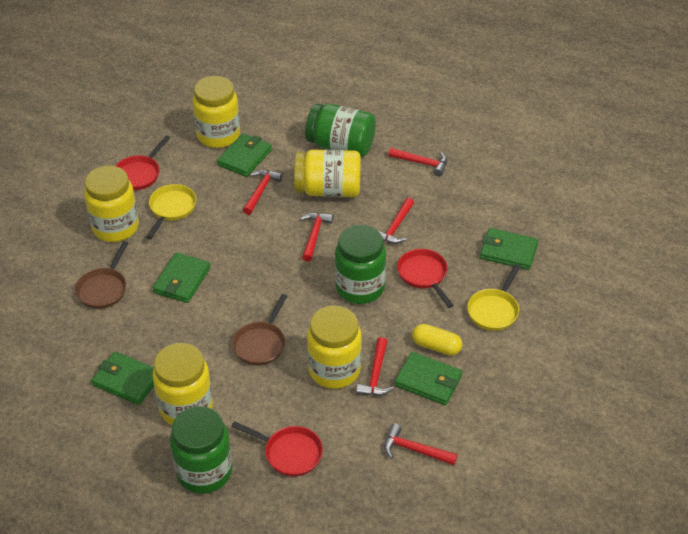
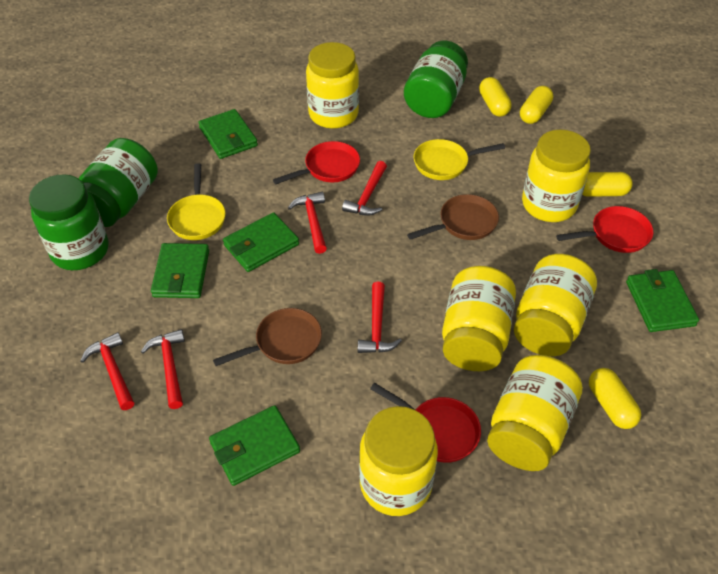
red hammer: [243,170,283,215] [300,212,333,262] [356,337,394,396] [376,198,414,244] [384,423,458,465] [388,148,447,176] = 6 -> [81,332,134,410] [141,329,185,409] [288,192,327,254] [342,161,387,216] [358,282,402,353] = 5
yellow capsule: [412,324,462,356] = 1 -> [479,77,512,117] [520,86,553,124] [582,172,633,197] [589,368,641,429] = 4
yellow jar: [84,166,139,242] [153,343,213,425] [192,76,240,148] [294,149,361,197] [307,306,362,389] = 5 -> [306,42,359,129] [359,406,438,516] [442,266,516,371] [487,355,582,471] [514,254,597,356] [522,130,591,222] = 6

